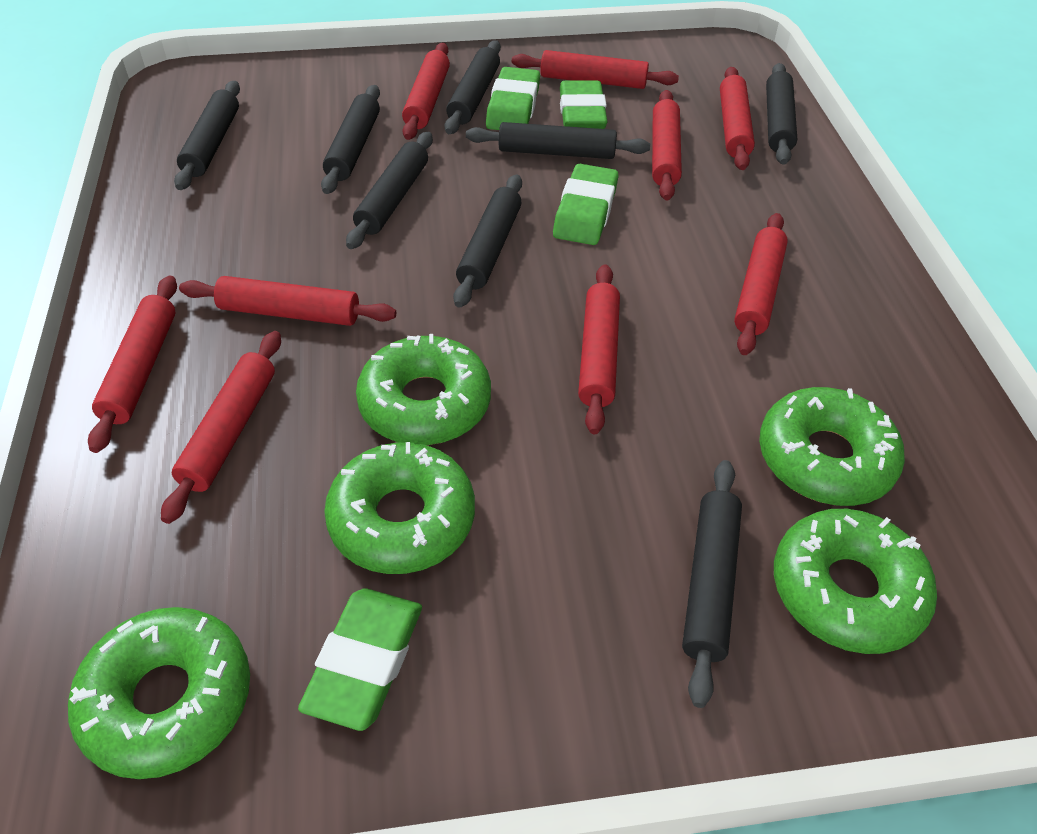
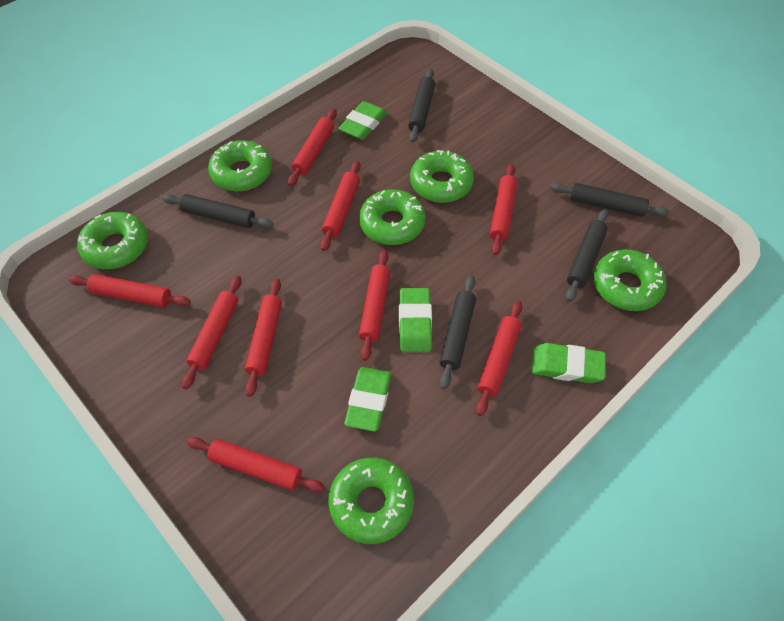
black rolling pin: [174,81,240,190] [321,85,380,194] [346,132,433,249] [445,40,501,134] [453,174,522,308] [466,122,650,159] [682,460,742,708] [766,63,797,165] = 8 -> [163,194,273,228] [408,69,435,143] [439,275,476,389] [550,183,670,217] [566,209,608,302] = 5
green donut: [68,607,250,779] [324,442,475,574] [356,334,491,445] [759,387,905,506] [774,509,937,654] = 5 -> [77,212,148,269] [208,140,272,191] [328,458,414,544] [359,189,425,245] [410,150,474,203] [593,249,667,311] = 6

